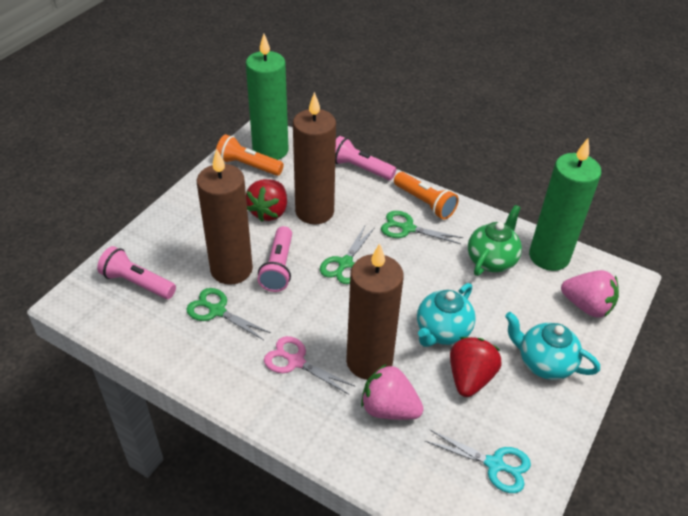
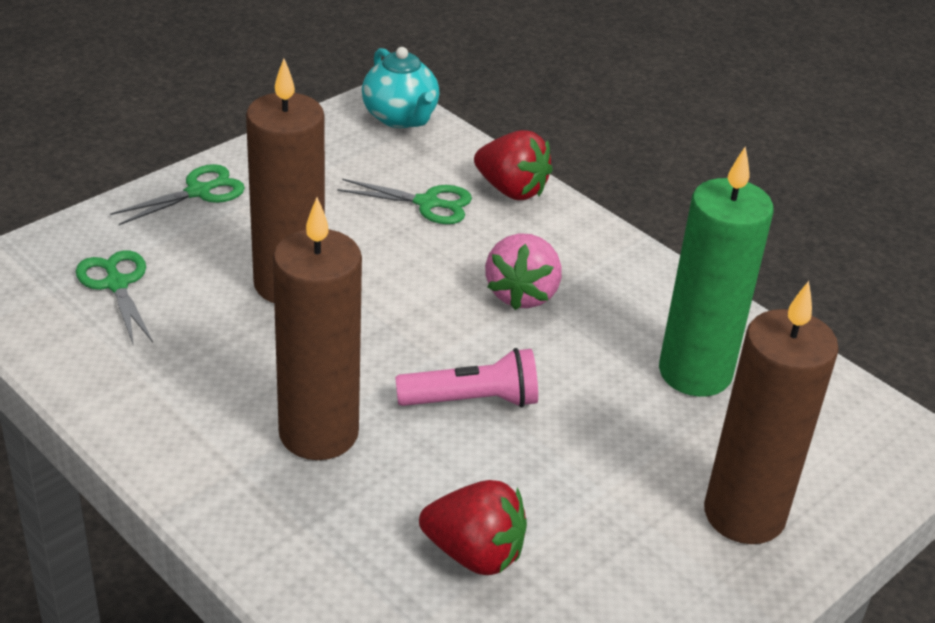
green candle: [246,34,288,160] [529,138,602,271] = 2 -> [659,146,774,397] = 1
green teapot: [468,205,522,276] = 1 -> none = 0
orange flashlight: [216,134,284,176] [394,172,459,220] = 2 -> none = 0
pink flashlight: [97,246,176,299] [258,226,292,292] [335,136,396,180] = 3 -> [395,348,538,407] = 1
pink scissors: [264,336,356,395] = 1 -> none = 0
pink strawberry: [361,364,424,420] [561,270,619,318] = 2 -> [485,233,562,310] = 1
turquoise scissors: [425,430,531,493] = 1 -> none = 0
turquoise teapot: [417,283,475,347] [505,312,600,380] = 2 -> [362,47,439,128] = 1

